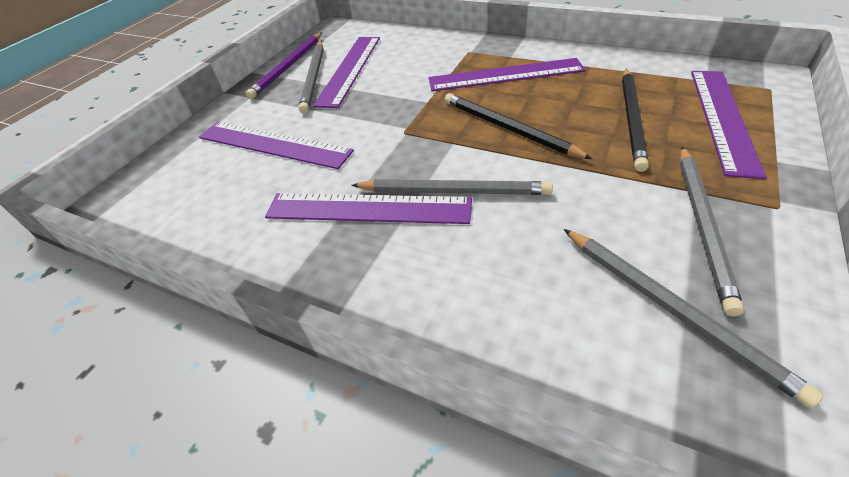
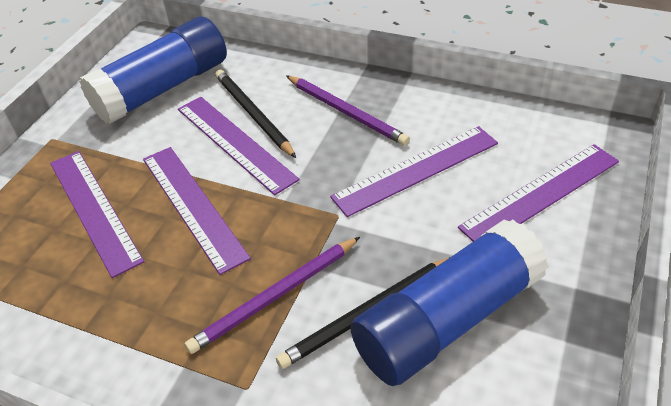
blue glue stick: none = 0 -> [79,17,227,124] [350,219,549,386] = 2
grey pencil: [298,42,324,114] [351,179,553,195] [564,229,823,408] [680,146,744,316] = 4 -> none = 0
purple pencil: [246,32,322,99] = 1 -> [185,237,360,354] [286,75,410,146] = 2

